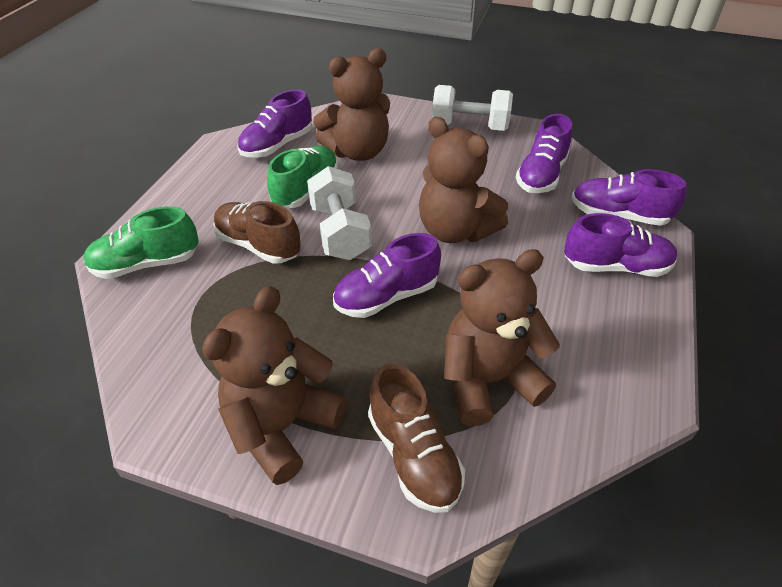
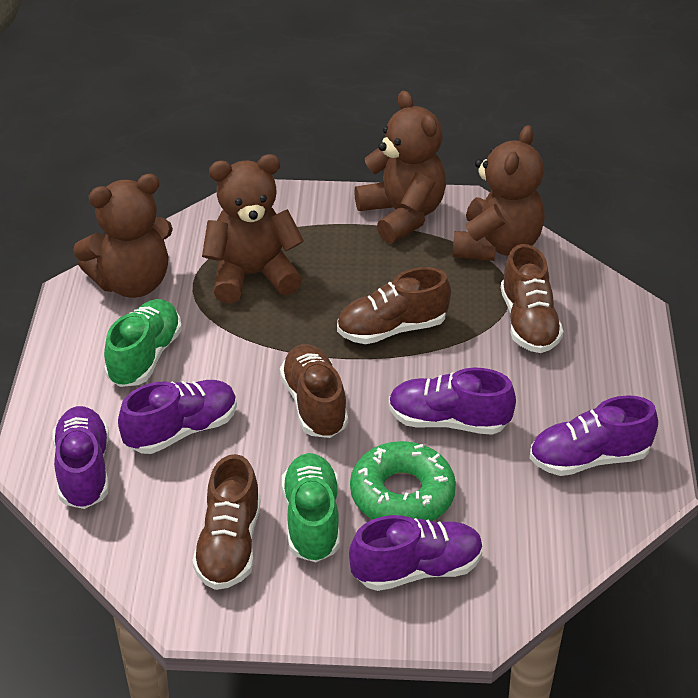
brown shoe: [213,201,301,264] [368,364,465,513] = 2 -> [192,454,260,590] [280,344,348,438] [337,267,451,344] [501,244,564,353] = 4
green donut: none = 0 -> [350,441,456,521] = 1
white dumbbell: [307,166,372,260] [432,85,513,131] = 2 -> none = 0

